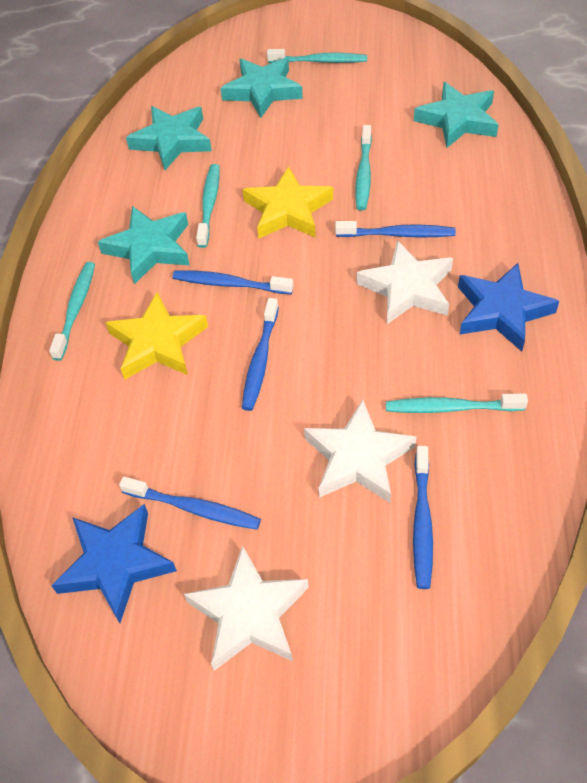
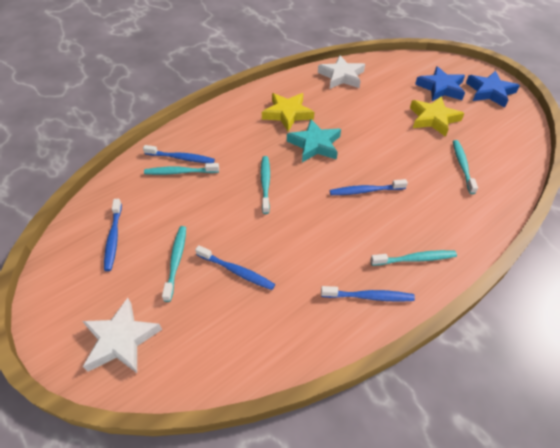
turquoise star: [98,206,190,284] [126,106,212,170] [221,57,303,118] [414,82,499,148] = 4 -> [287,119,341,162] = 1
white star: [184,545,309,671] [304,399,416,503] [356,240,453,324] = 3 -> [83,298,162,373] [318,56,365,89] = 2

